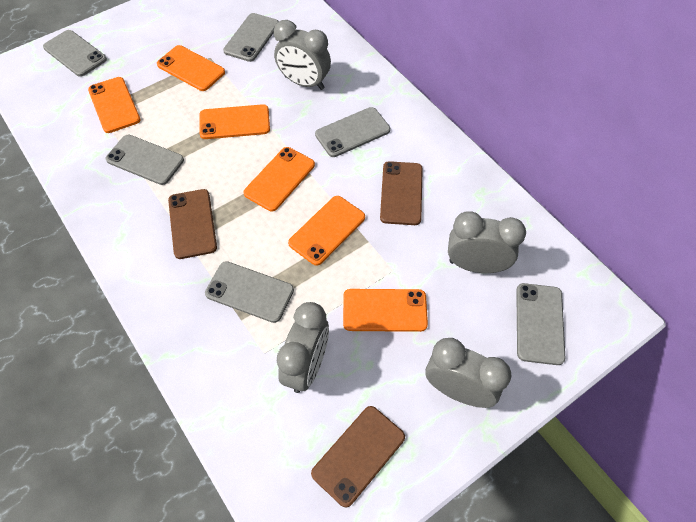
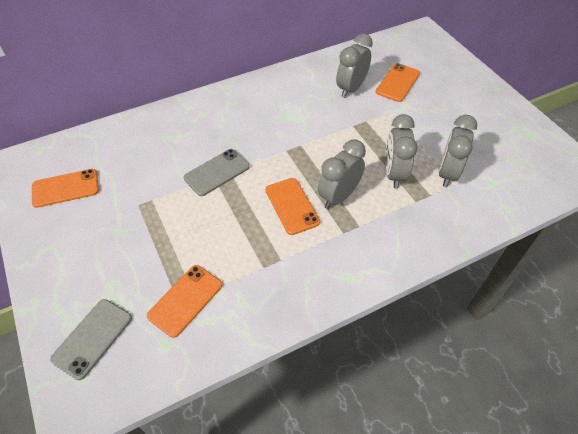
brown phone: [168,189,217,259] [311,406,405,508] [380,161,423,225] = 3 -> none = 0
grey phone: [43,30,107,77] [106,135,184,185] [205,261,294,323] [223,13,279,62] [315,107,390,157] [516,283,565,365] = 6 -> [50,299,132,380] [184,149,250,196] = 2
orange phone: [88,77,141,133] [157,45,225,91] [199,104,270,139] [243,147,315,211] [288,196,365,266] [343,289,428,332] = 6 -> [32,169,99,208] [147,265,222,338] [265,178,320,235] [376,63,420,102] = 4

